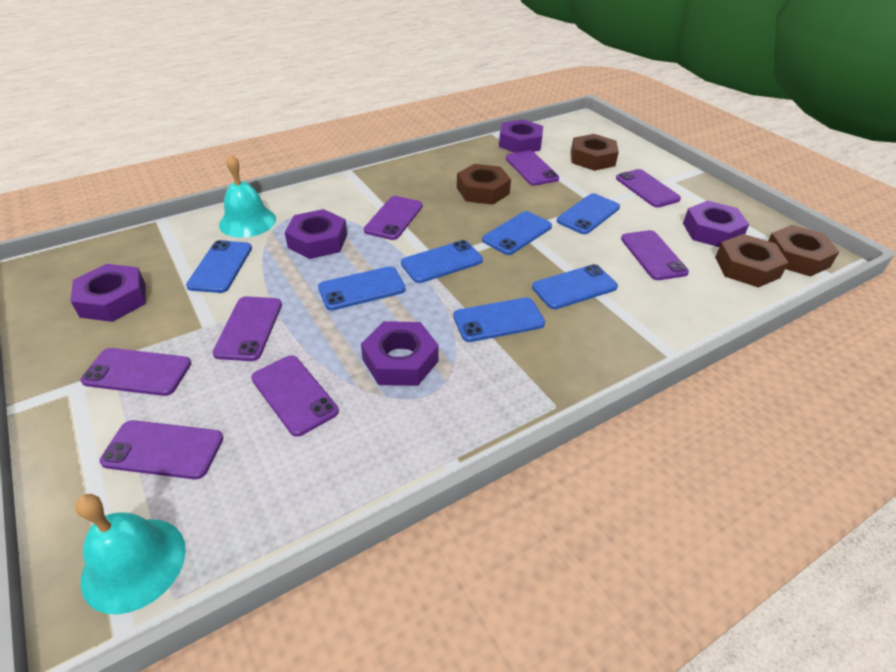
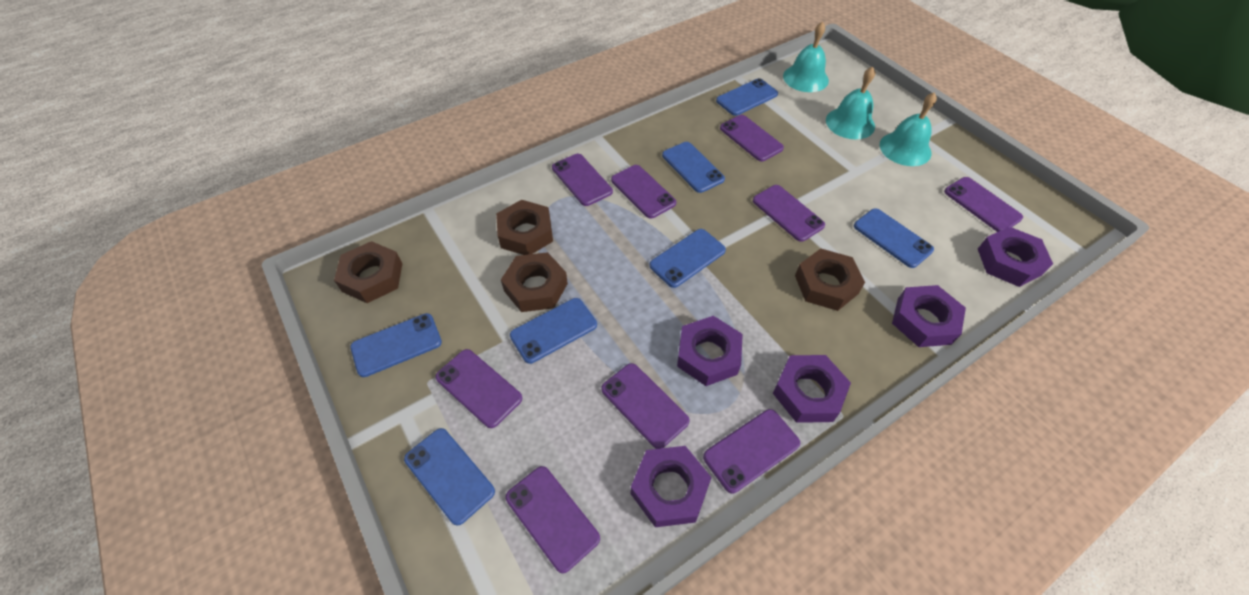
purple phone: [81,348,191,396] [100,420,223,479] [212,296,282,361] [251,355,339,437] [364,196,423,240] [506,150,559,186] [616,169,681,207] [621,230,689,280] = 8 -> [435,349,523,428] [505,466,600,573] [552,154,613,206] [601,363,690,449] [611,165,676,219] [703,409,800,493] [720,115,784,161] [753,185,825,242] [944,177,1023,232] = 9
turquoise bell: [75,494,186,614] [219,154,276,238] = 2 -> [783,21,829,92] [826,66,875,139] [879,92,937,166] = 3

